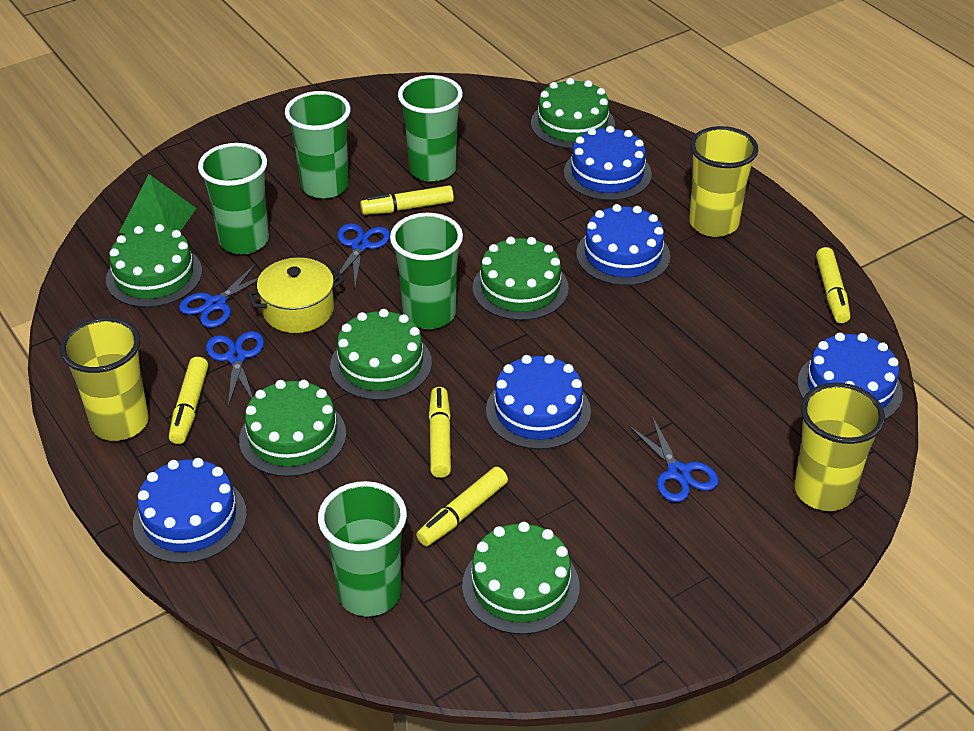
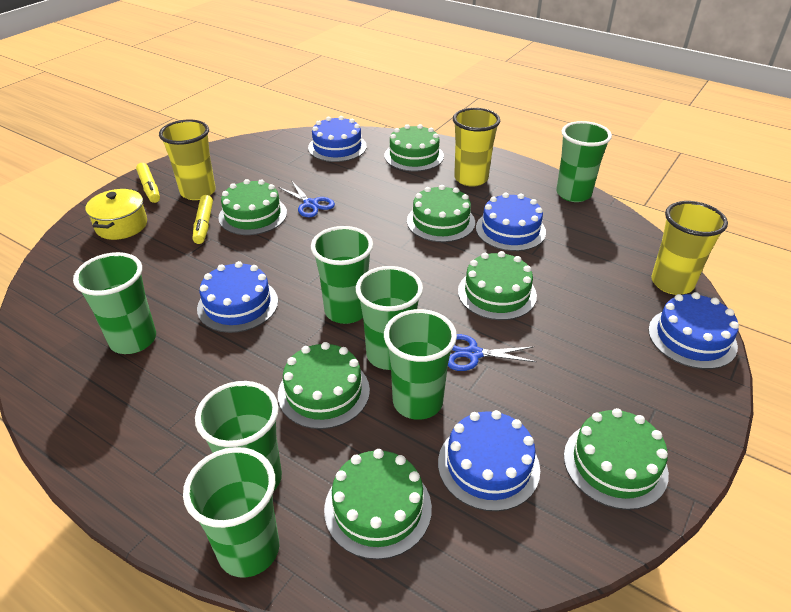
blue scissors: [179,263,259,328] [206,331,264,407] [334,223,390,287] [628,416,719,502] = 4 -> [278,182,335,217] [448,334,537,371] = 2
green cake: [106,224,202,308] [239,380,346,477] [330,309,432,400] [462,522,580,635] [473,237,569,321] [531,78,615,149] = 6 -> [218,179,287,235] [278,342,370,429] [324,449,432,560] [385,124,444,171] [407,185,475,242] [458,251,537,320] [564,408,669,510] = 7
green cup: [198,143,269,254] [285,91,351,199] [318,481,407,617] [390,213,463,329] [398,75,463,182] = 5 -> [73,252,156,354] [183,447,279,578] [195,381,282,491] [311,226,373,324] [356,266,423,370] [384,309,457,420] [556,121,612,202] = 7
green pyramid: [119,174,197,234] = 1 -> none = 0
yellow marker: [169,357,208,444] [360,185,454,215] [416,467,508,546] [429,387,451,478] [816,247,850,323] = 5 -> [136,163,160,203] [193,195,213,244] = 2

